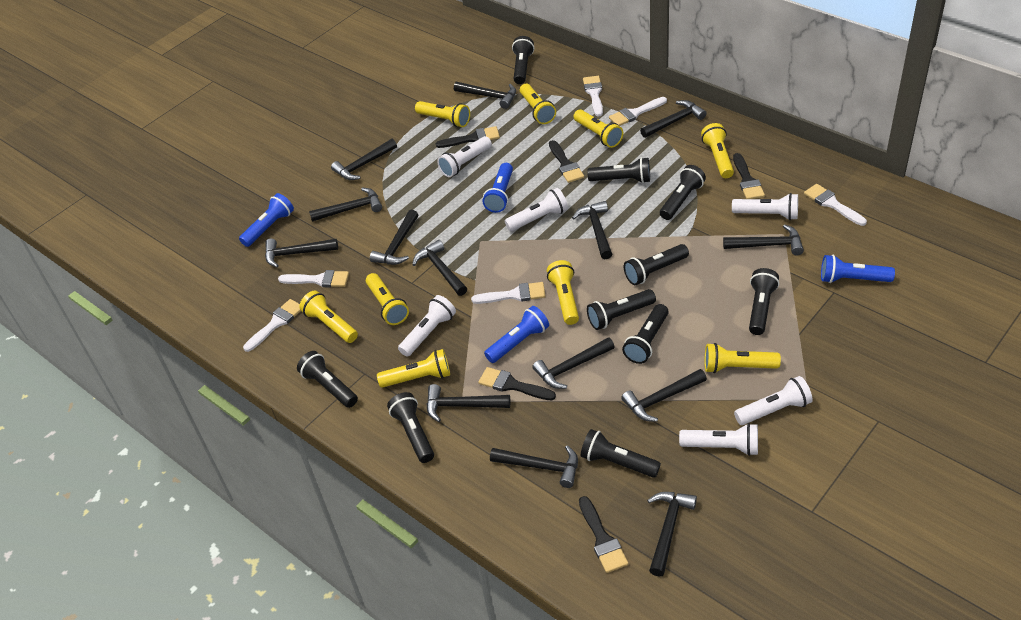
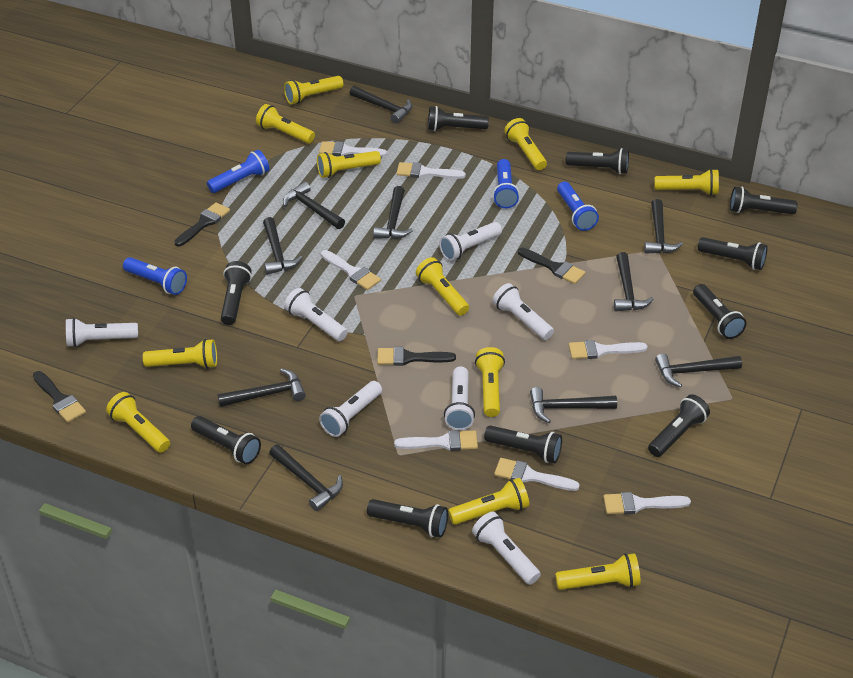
black brush: [436,126,500,148] [478,367,556,400] [549,140,584,183] [579,496,628,573] [733,153,765,199] = 5 -> [33,371,86,423] [174,202,230,247] [377,347,456,366] [518,248,585,284] = 4
black hammer: [265,239,338,267] [309,188,382,221] [331,139,397,180] [370,210,418,265] [412,240,467,296] [427,384,510,422] [454,82,516,109] [490,445,578,488] [532,337,614,389] [572,201,612,259] [621,369,707,422] [640,100,707,138] [647,492,697,577] [723,224,804,256] = 14 -> [218,368,306,407] [263,217,303,275] [269,444,343,511] [283,181,345,229] [350,86,412,123] [373,186,413,239] [530,387,617,423] [614,252,654,312] [644,199,683,254] [655,354,742,388] = 10
white brush: [243,299,301,352] [278,270,349,287] [471,282,546,304] [583,76,603,116] [609,97,667,126] [804,184,867,226] = 6 -> [319,141,387,157] [321,250,381,290] [394,430,478,451] [396,162,466,179] [494,458,580,491] [569,340,647,359] [603,492,691,514] = 7
white flashlight: [398,295,456,357] [437,136,492,177] [505,188,568,231] [679,423,758,456] [732,193,798,220] [734,376,813,425] = 6 -> [66,318,138,347] [284,288,348,341] [319,381,382,437] [439,222,502,261] [444,366,475,430] [472,512,541,585] [493,283,554,340] = 7
yellow flashlight: [299,290,358,343] [366,273,409,325] [377,349,450,388] [415,101,470,127] [520,84,556,124] [547,260,579,325] [573,109,623,148] [701,123,734,178] [705,343,781,373] = 9 -> [106,392,170,453] [143,339,217,369] [256,104,315,144] [284,76,343,104] [317,151,381,178] [416,257,469,316] [448,478,529,525] [475,347,505,417] [504,118,547,170] [555,553,641,590] [655,169,719,195] = 11

